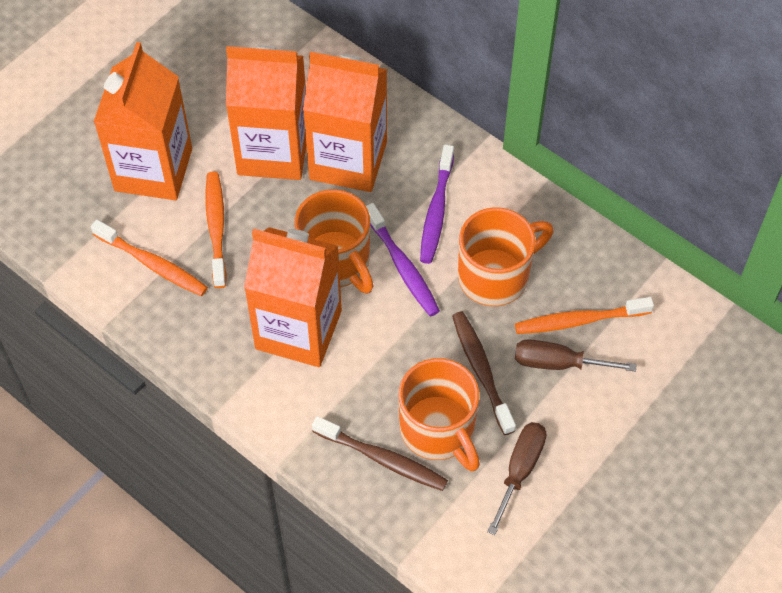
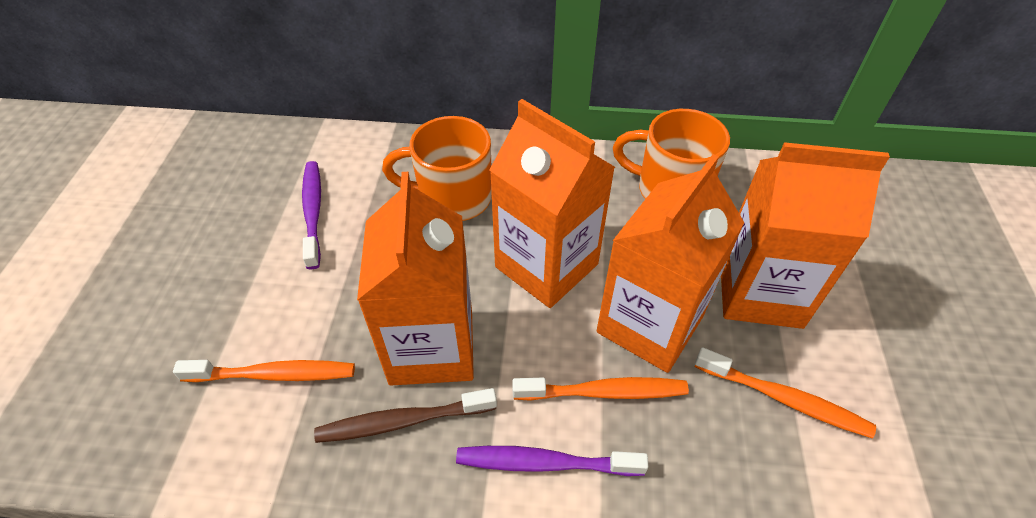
brown screwdriver: [487,422,547,535] [515,339,637,372] = 2 -> none = 0
brown toothbrush: [312,416,448,491] [452,312,516,435] = 2 -> [314,388,497,443] = 1
orange mug: [295,189,373,294] [399,358,480,472] [458,207,553,306] = 3 -> [382,116,492,221] [613,109,730,199] = 2

